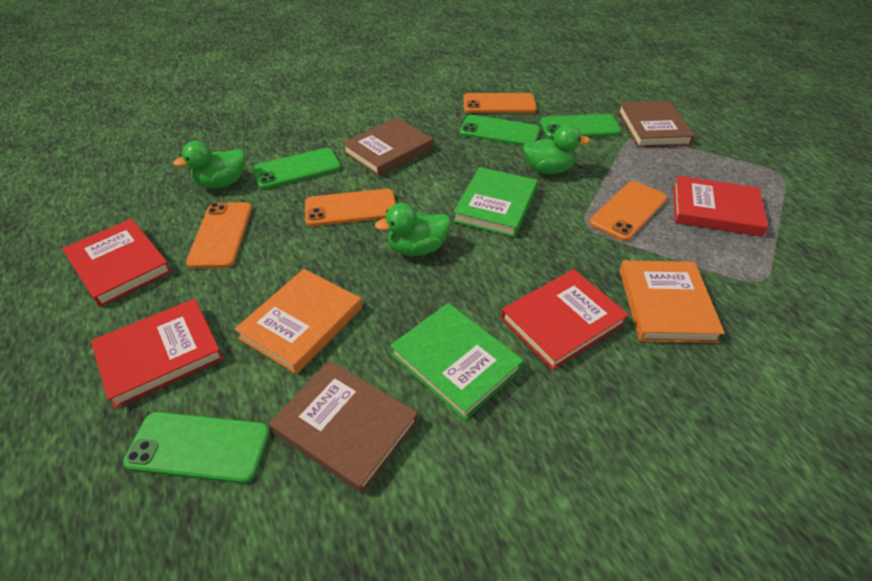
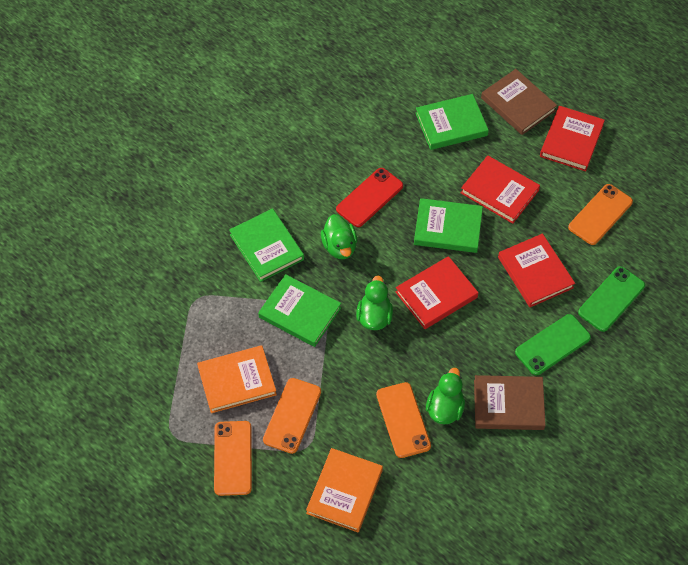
brown book: [269,361,418,494] [342,118,433,176] [618,101,695,147] = 3 -> [474,375,546,430] [481,69,557,135] = 2
green book: [390,303,524,420] [453,167,538,237] = 2 -> [229,208,304,282] [258,274,341,347] [414,198,483,253] [416,94,489,150] = 4
green phone: [123,412,270,484] [252,148,341,189] [460,115,540,146] [540,114,621,139] = 4 -> [515,314,591,375] [578,266,645,332] = 2
red phone: none = 0 -> [336,168,403,227] = 1

